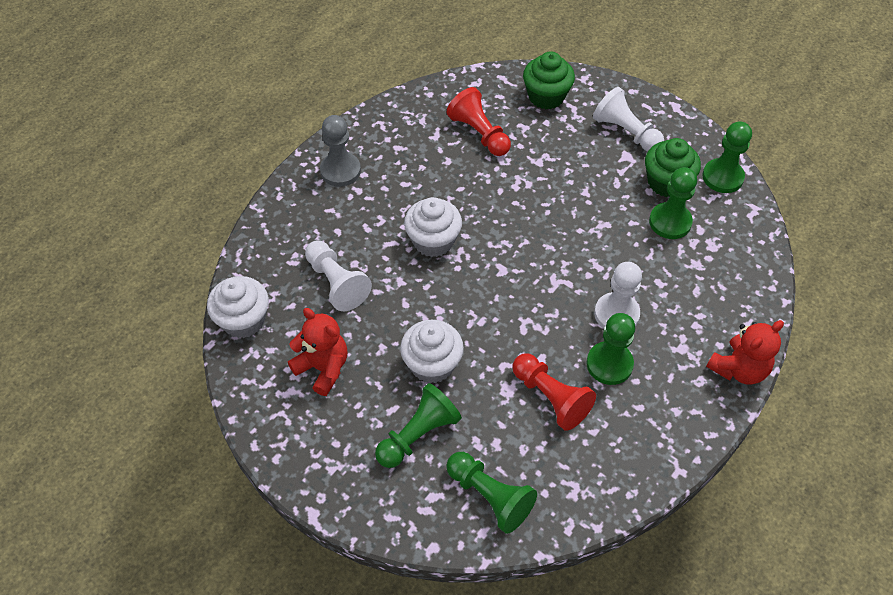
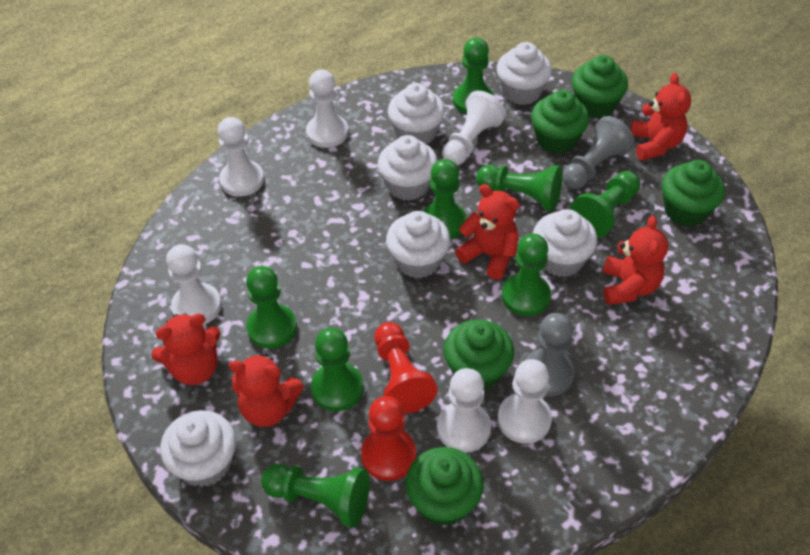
green cupcake: [523,51,575,109] [645,138,701,197] = 2 -> [406,447,484,526] [444,320,514,390] [531,90,589,154] [572,55,628,119] [662,160,725,227] = 5
green pawn: [375,383,462,468] [446,452,537,534] [586,313,635,385] [649,167,697,239] [702,121,752,193] = 5 -> [246,266,297,349] [261,464,370,528] [311,328,364,411] [423,159,467,239] [453,37,494,114] [476,165,563,211] [502,234,551,316] [570,171,640,238] = 8
grey pawn: [320,115,361,187] = 1 -> [524,313,575,397] [562,116,635,189] = 2
red teddy bear: [288,308,348,396] [706,320,784,385] = 2 -> [151,313,221,385] [229,352,304,427] [455,184,520,280] [603,216,668,305] [631,73,691,161] = 5
white cupcake: [207,276,269,338] [400,320,464,383] [404,197,462,257] = 3 -> [160,410,236,487] [378,135,438,201] [386,211,450,278] [388,83,445,144] [497,42,552,105] [533,209,597,277] = 6
white pawn: [305,241,372,311] [593,87,664,152] [594,262,642,329] = 3 -> [166,244,221,325] [218,117,264,196] [306,69,348,148] [437,368,491,453] [442,91,506,165] [498,359,552,444] = 6

